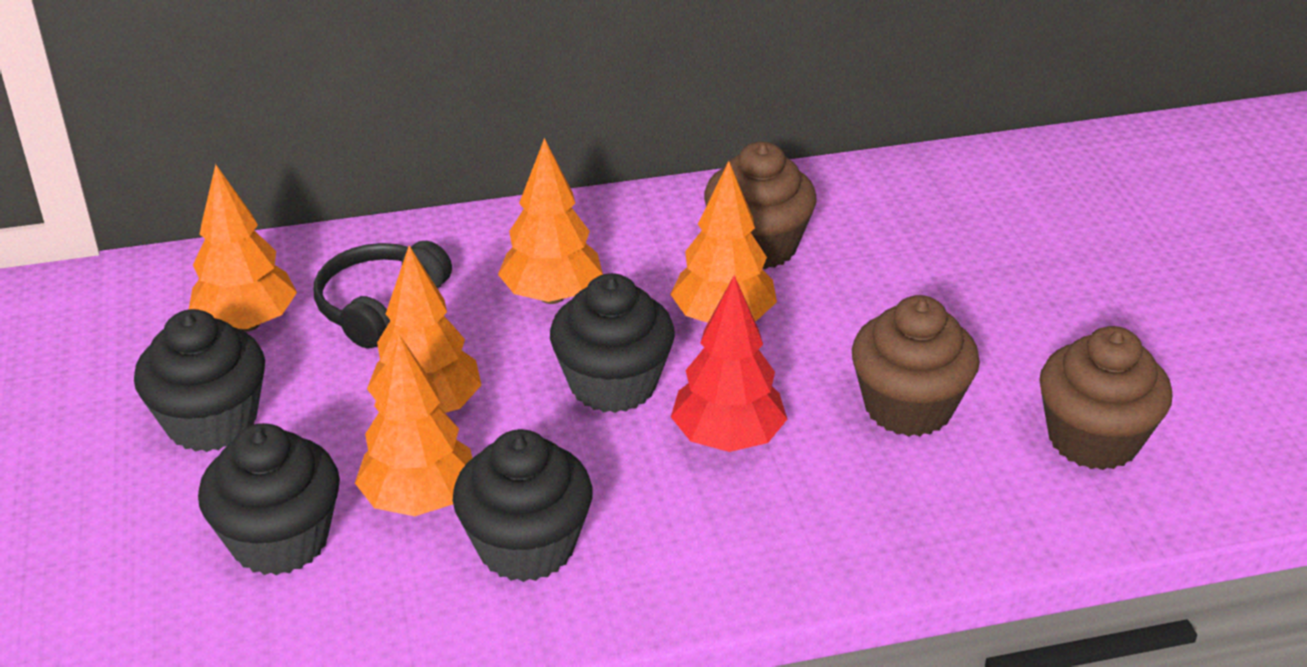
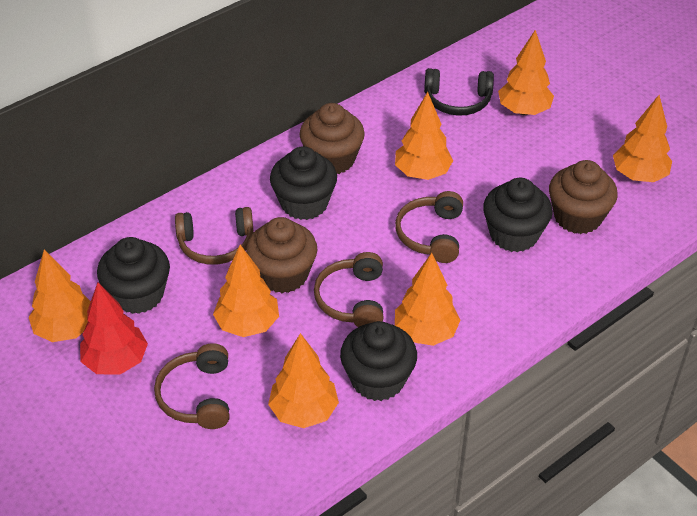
brown headphones: none = 0 -> [154,343,230,429] [175,207,254,265] [314,252,383,327] [395,191,463,263] = 4
orange tree: [189,164,297,332] [355,335,472,516] [367,246,481,413] [498,138,603,304] [670,161,777,323] = 5 -> [29,250,91,342] [213,245,279,337] [268,333,339,428] [395,92,453,180] [395,253,460,346] [498,30,554,115] [613,95,672,182] = 7

